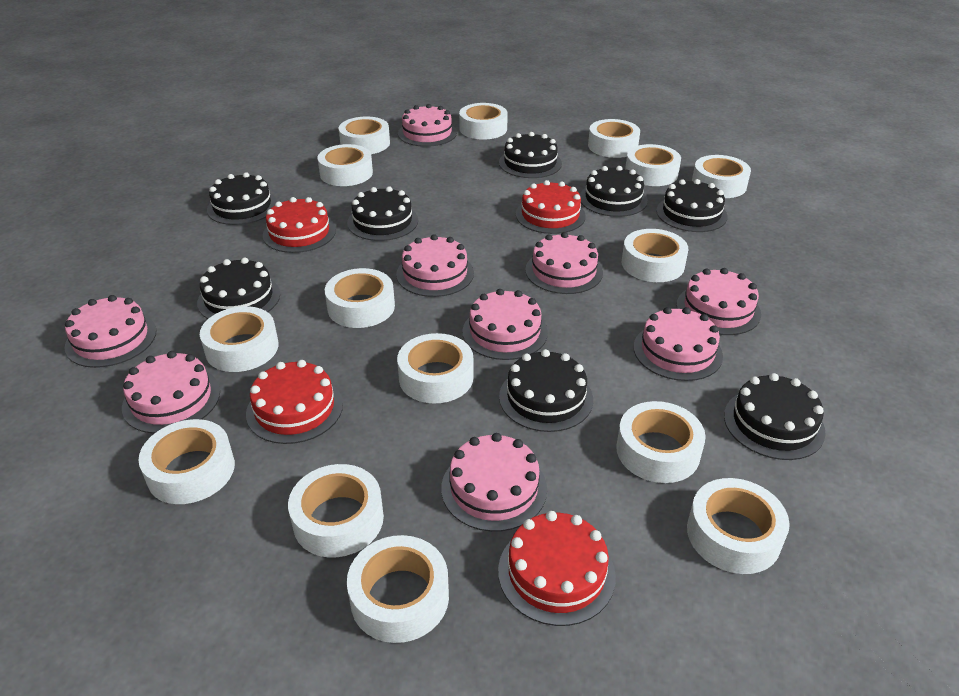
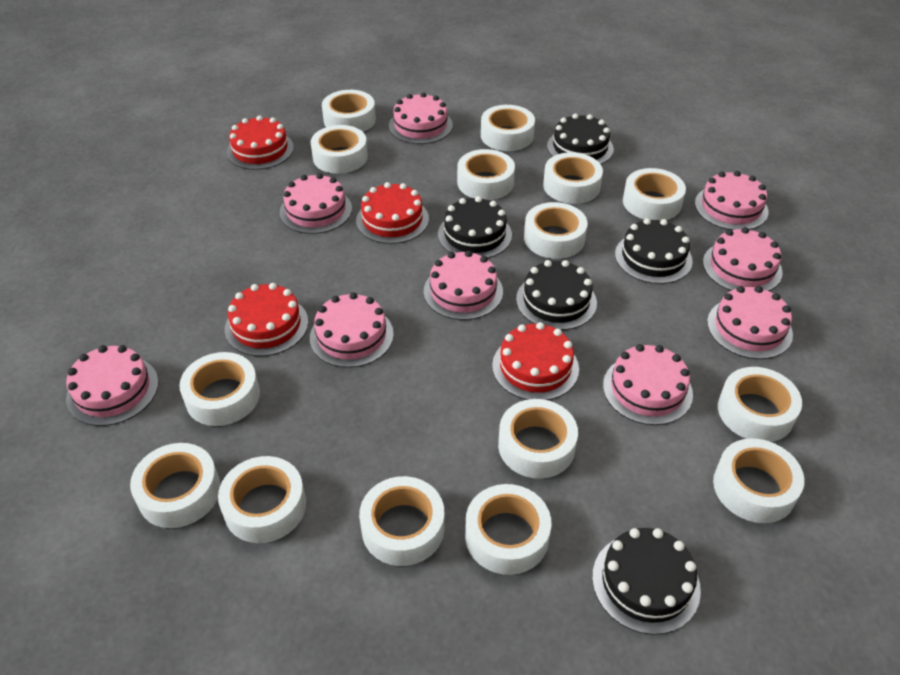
black cake: [197,258,280,319] [207,172,277,225] [347,186,418,241] [499,132,562,178] [499,349,593,432] [580,166,648,217] [656,179,728,232] [724,373,826,460] = 8 -> [438,196,512,258] [516,260,597,330] [547,114,614,164] [592,528,701,635] [615,218,693,284] = 5

